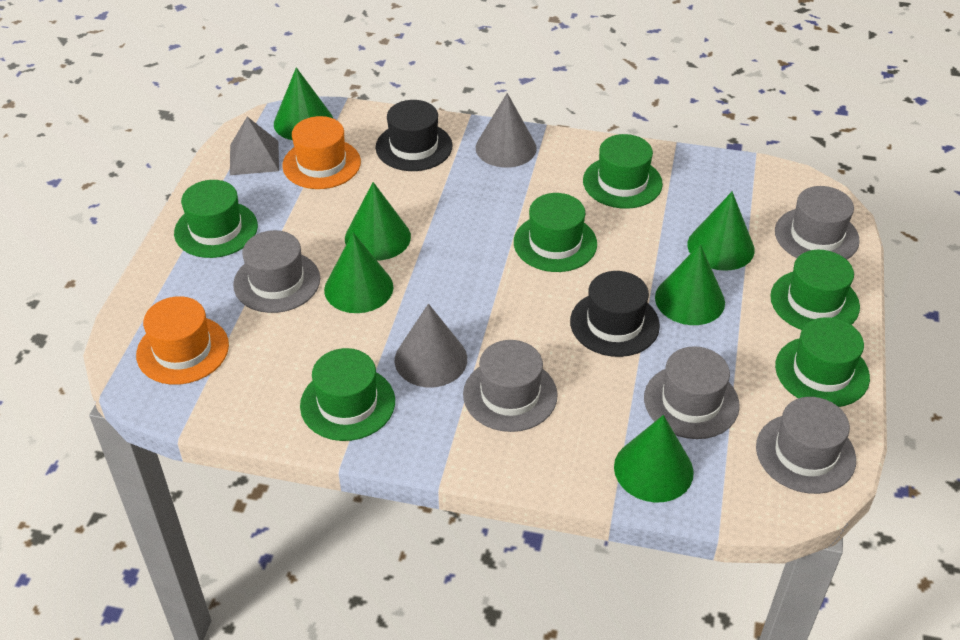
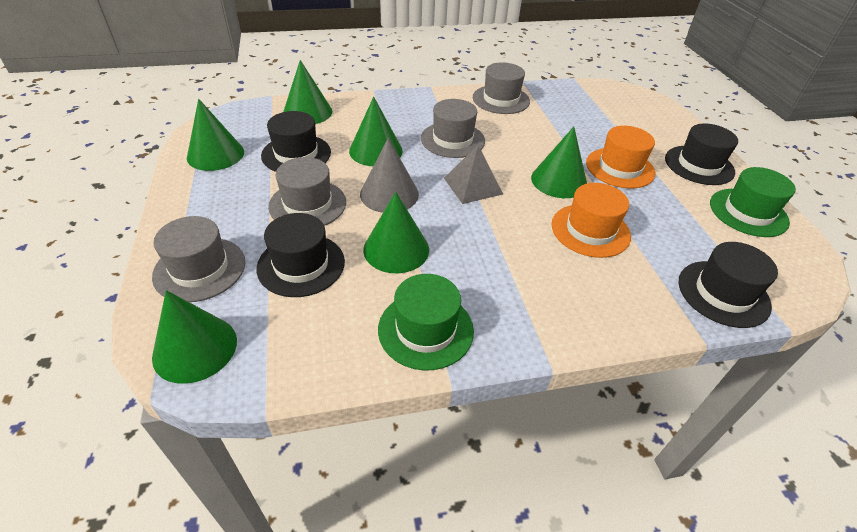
black hat: [376,100,452,171] [570,271,660,357] = 2 -> [256,213,345,297] [261,111,331,172] [665,124,738,185] [679,242,778,328] = 4
green hat: [174,180,258,258] [300,348,395,441] [514,193,597,272] [583,134,663,209] [770,250,860,330] [775,317,870,407] = 6 -> [378,274,474,371] [710,167,796,237] = 2
grey cone: [395,304,467,387] [476,93,537,168] = 2 -> [360,138,419,213] = 1
grey hat: [233,230,320,313] [463,340,558,432] [644,346,740,439] [756,397,856,494] [775,186,860,260] = 5 -> [152,216,245,302] [268,157,346,226] [421,99,485,158] [473,62,530,114] = 4

